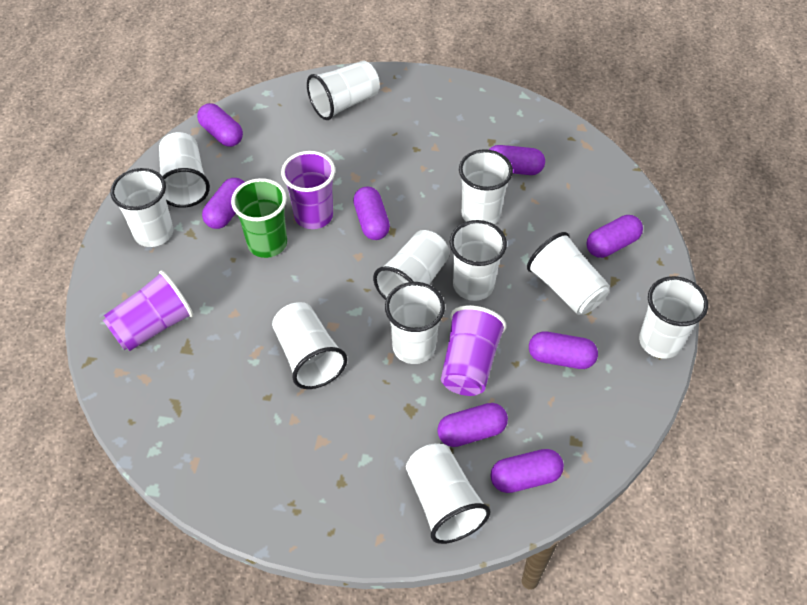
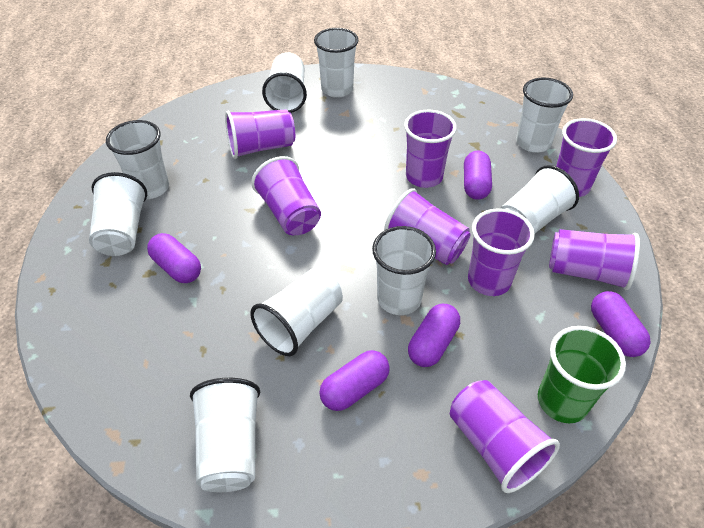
purple capsule: [197,103,243,147] [202,178,245,229] [353,187,390,240] [437,403,508,447] [489,145,545,175] [490,449,564,493] [529,331,598,369] [586,215,643,258] = 8 -> [147,233,201,283] [319,350,390,411] [408,304,460,367] [464,151,492,200] [591,291,651,357] = 5
purple cup: [103,270,194,351] [281,151,335,229] [441,305,507,396] = 3 -> [225,109,295,159] [251,156,321,235] [384,188,471,265] [404,110,457,188] [450,380,560,493] [468,208,535,296] [549,229,640,290] [556,118,617,197] = 8
white cup: [111,168,173,247] [159,132,210,208] [272,302,347,389] [307,61,380,120] [373,230,450,300] [385,282,445,364] [406,443,490,544] [450,220,507,301] [459,149,513,224] [527,232,610,315] [639,276,708,359] = 11 -> [89,172,147,256] [106,120,169,199] [190,378,260,492] [250,268,343,356] [262,53,307,113] [314,28,358,98] [372,226,436,315] [499,165,579,233] [516,78,573,153] = 9

